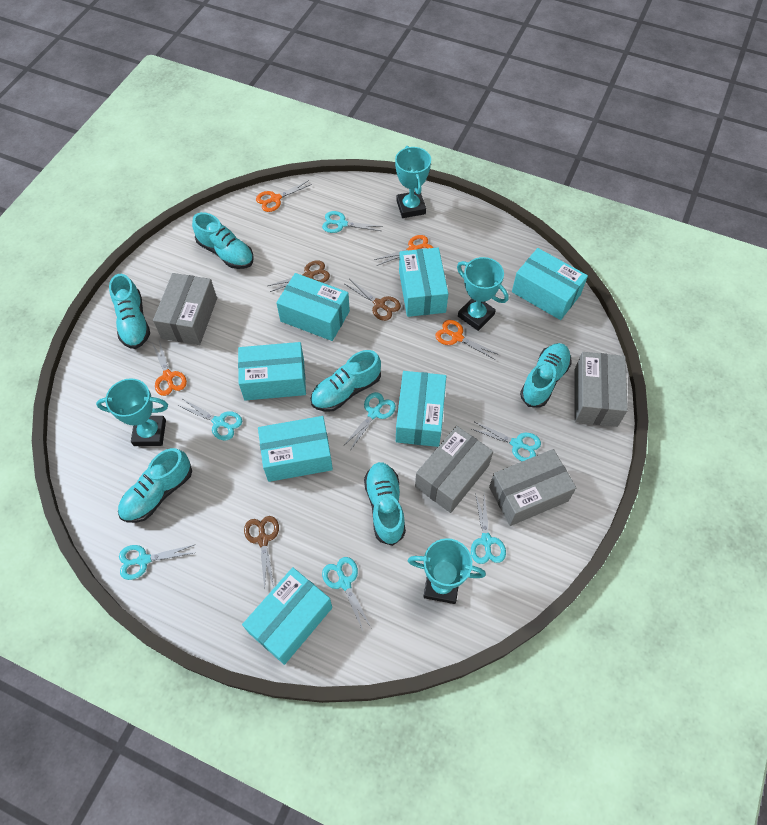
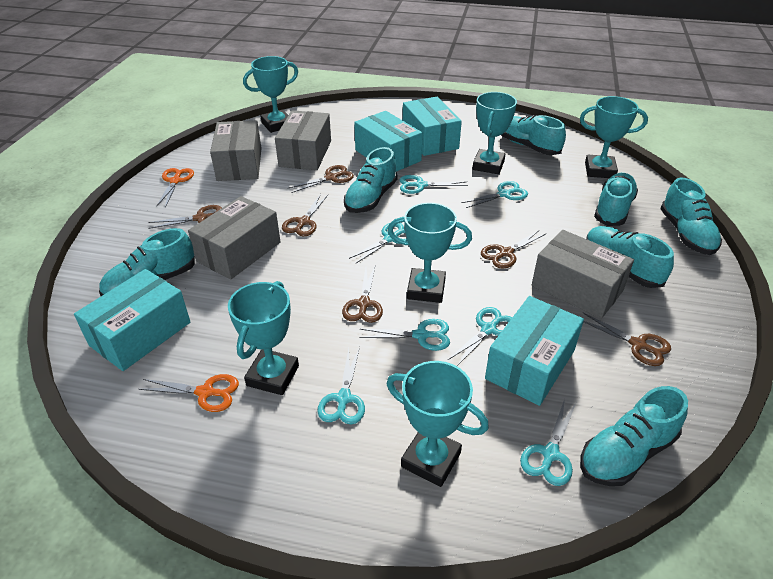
brown scissors: [244,516,279,589] [268,260,330,292] [345,280,401,321] = 3 -> [148,205,222,229] [282,194,328,236] [289,165,354,193] [342,266,383,323] [481,230,546,269] [583,313,671,366] = 6
orange scissors: [152,340,187,396] [256,180,312,212] [374,235,433,266] [435,320,499,360] = 4 -> [139,374,239,412] [157,168,194,207] = 2
turquoise box: [238,342,306,401] [242,567,332,665] [258,416,333,482] [276,273,350,341] [396,371,446,447] [399,248,449,317] [512,248,588,320] = 7 -> [74,269,190,371] [354,111,423,172] [403,97,462,156] [485,296,584,406] = 4
turquoise shoe: [109,274,150,349] [118,448,192,523] [192,212,254,269] [311,350,381,412] [364,462,406,546] [520,343,572,408] = 6 -> [99,228,195,296] [344,147,398,213] [501,115,566,155] [580,386,688,486] [586,226,674,288] [594,173,638,226] [660,178,722,255] = 7
turquoise trophy: [96,378,168,446] [395,146,431,218] [408,538,486,604] [457,257,508,331] = 4 -> [228,281,299,395] [243,56,298,133] [387,361,489,487] [388,203,472,303] [472,92,517,174] [580,96,648,178] = 6

